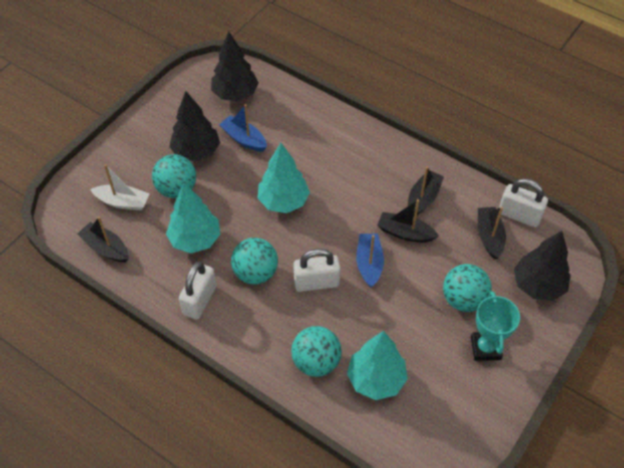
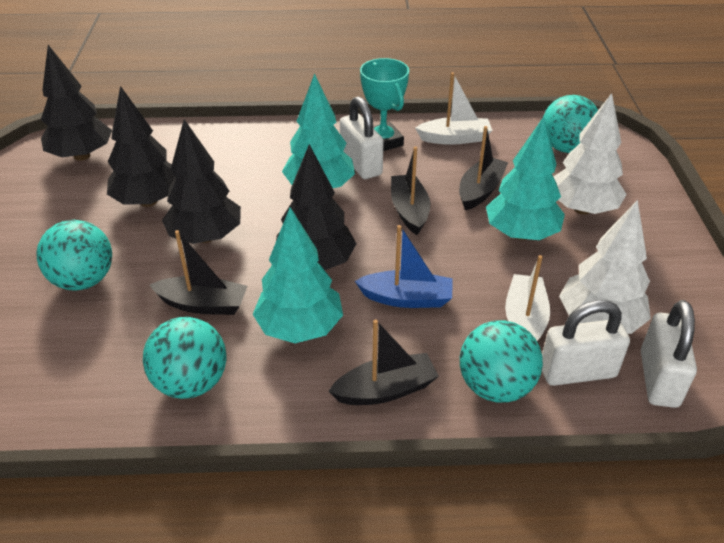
black tree: [169,91,220,162] [211,31,259,101] [514,231,571,301] = 3 -> [41,45,112,161] [107,86,175,207] [162,119,241,244] [276,144,356,270] = 4
blue boat: [219,104,267,152] [356,234,384,288] = 2 -> [355,225,453,308] = 1
white boat: [90,164,150,210] = 1 -> [415,72,493,145] [505,255,550,341] = 2
white tree: none = 0 -> [553,93,627,215] [559,200,651,334] = 2

